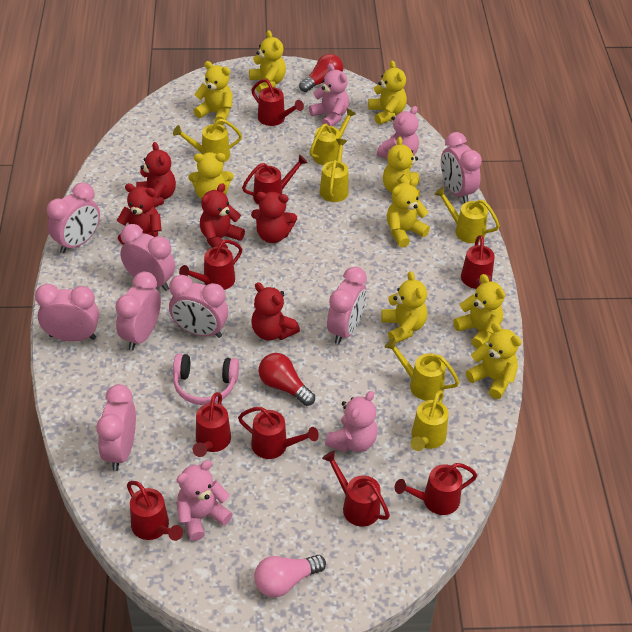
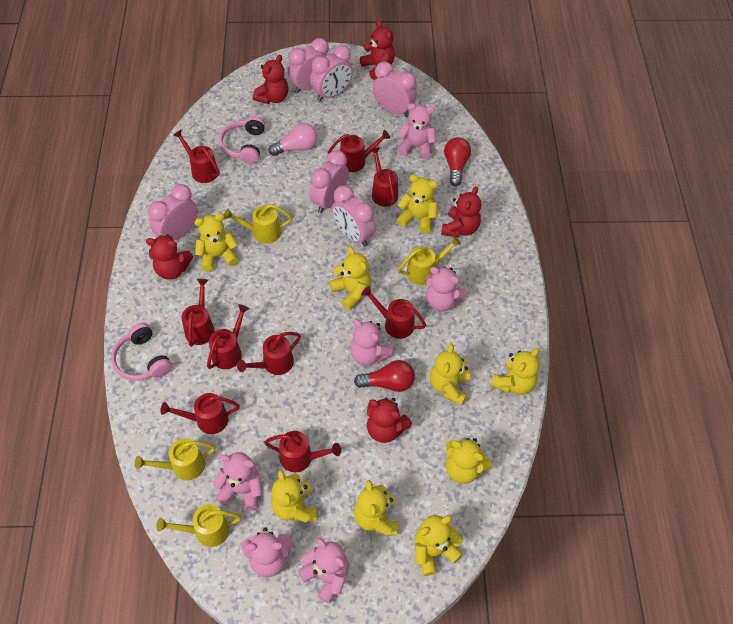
pink clock: [35,284,99,342] [47,183,100,253] [96,384,136,471] [115,272,161,351] [120,224,175,291] [169,275,228,338] [327,267,367,345] [441,132,482,203] = 8 -> [148,184,198,241] [288,38,329,93] [310,45,353,101] [310,150,349,213] [332,185,376,247] [373,62,417,117] = 6
pink headphones: [173,354,239,405] = 1 -> [111,323,172,381] [219,116,265,164] = 2
pink teddy bear: [176,460,233,541] [309,63,349,126] [325,391,378,453] [377,106,419,159] = 4 -> [213,452,263,511] [241,528,294,577] [298,538,349,604] [350,319,394,366] [398,103,437,159] [426,267,467,312] = 6
yellow watering can: [173,119,242,163] [310,109,356,165] [320,139,349,202] [385,338,460,401] [411,390,448,451] [434,187,500,243] = 6 -> [135,439,216,480] [157,504,242,547] [224,204,292,244] [398,236,461,285] = 4

